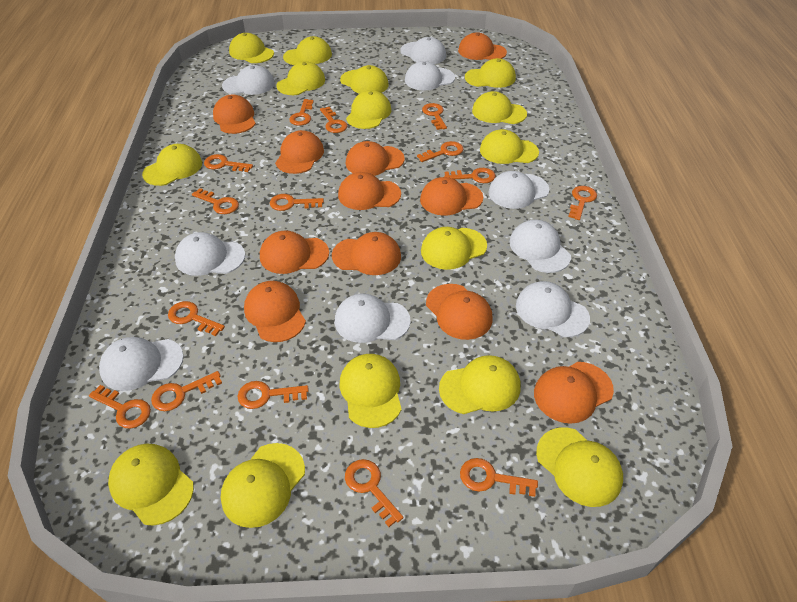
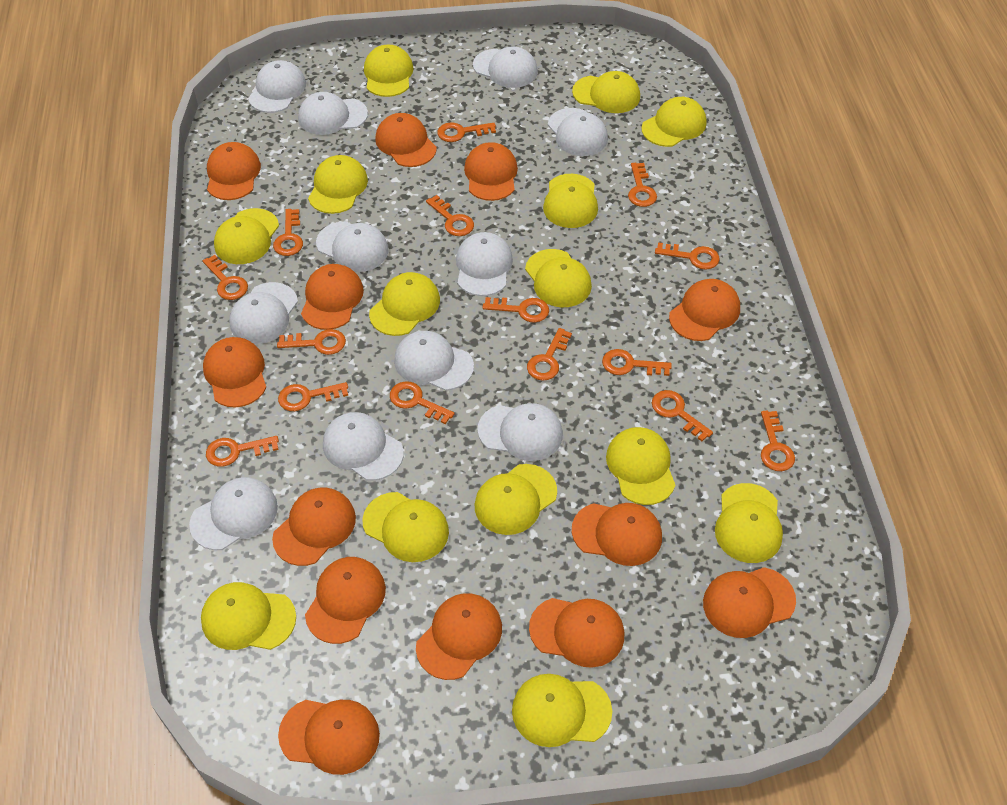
orange cap: [213,94,256,134] [244,281,306,342] [260,230,329,274] [275,130,324,174] [332,232,401,275] [338,172,401,210] [346,141,405,176] [420,177,483,216] [426,284,493,340] [458,32,507,60] [534,362,614,424] = 11 -> [203,337,266,408] [207,142,261,200] [272,488,356,566] [278,700,380,775] [301,264,364,330] [305,557,386,644] [375,113,437,167] [416,593,502,680] [464,142,518,201] [529,598,624,668] [572,503,662,566] [669,279,740,341] [703,567,796,638] = 13
white cap: [99,337,184,391] [175,232,245,276] [222,65,275,95] [335,293,411,343] [401,37,446,64] [405,61,455,91] [488,171,549,209] [510,220,571,273] [516,281,590,337] = 9 -> [189,477,278,550] [229,282,298,344] [248,60,306,113] [298,92,368,135] [316,221,389,272] [323,412,404,481] [394,331,474,391] [456,232,513,296] [473,46,538,88] [477,403,563,461] [548,108,608,156] = 11
yellow cap: [108,444,194,526] [142,144,202,186] [221,443,305,528] [229,33,274,63] [277,61,325,95] [283,36,332,65] [340,65,389,94] [340,354,402,428] [346,90,391,129] [421,227,487,270] [439,355,520,414] [465,58,516,88] [472,91,527,124] [480,129,539,164] [536,427,623,507] = 15 -> [201,582,296,650] [214,208,279,264] [308,155,368,214] [362,492,449,562] [364,45,414,97] [369,272,440,336] [474,464,557,535] [512,674,612,747] [525,249,592,307] [543,174,598,228] [572,71,640,113] [606,427,675,505] [641,97,706,147] [715,483,783,563] = 14

